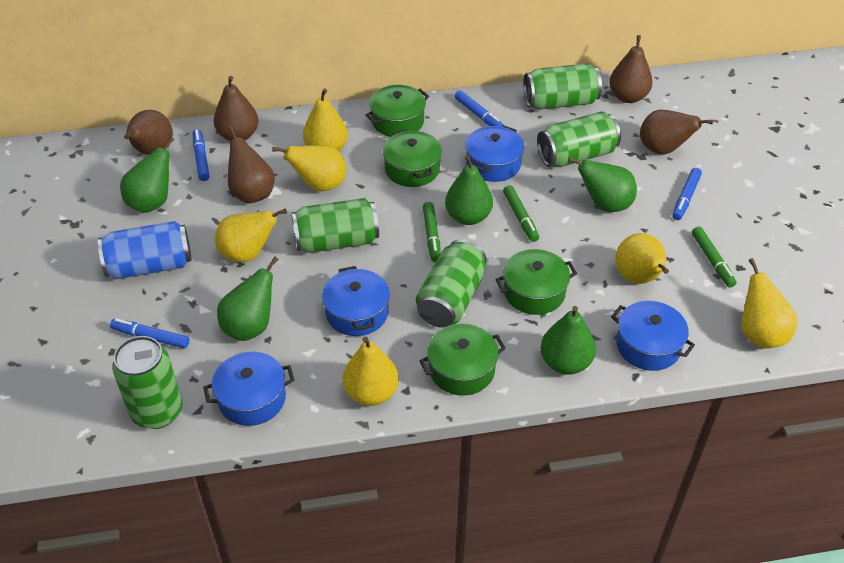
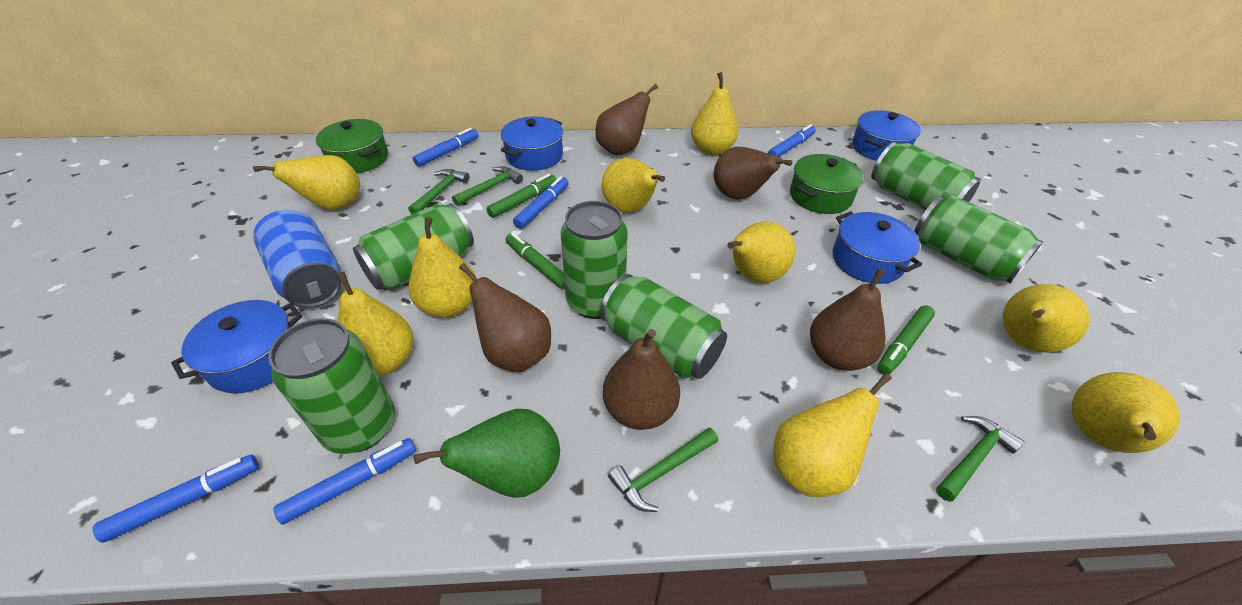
blue marker: [110,318,189,349] [193,129,210,181] [454,90,504,127] [672,168,702,220] = 4 -> [92,455,259,543] [274,438,416,525] [413,128,479,167] [513,176,569,229] [768,124,816,157] = 5
green can: [112,336,183,429] [292,198,379,253] [416,239,486,328] [523,63,602,110] [537,112,621,167] = 5 -> [268,318,395,454] [353,203,474,291] [560,201,628,319] [600,274,727,379] [871,142,980,210] [914,195,1043,284] = 6
green hammer: none = 0 -> [408,169,469,214] [452,166,523,206] [608,428,718,512] [936,416,1024,502] = 4
green pear: [120,137,174,213] [217,257,279,341] [445,155,493,225] [541,306,596,375] [568,157,637,212] = 5 -> [414,409,560,498] = 1
green pot: [365,85,429,137] [383,129,442,187] [419,324,506,396] [495,249,577,315] = 4 -> [316,119,388,173] [790,154,864,214] = 2
yellow pear: [215,208,287,262] [272,145,346,191] [303,89,348,151] [343,337,399,406] [615,233,669,284] [742,258,798,349] = 6 -> [253,155,360,210] [336,272,413,376] [409,217,476,318] [602,158,665,213] [691,72,738,155] [727,221,795,283] [774,373,892,497] [1003,284,1089,353] [1072,372,1180,453] = 9

